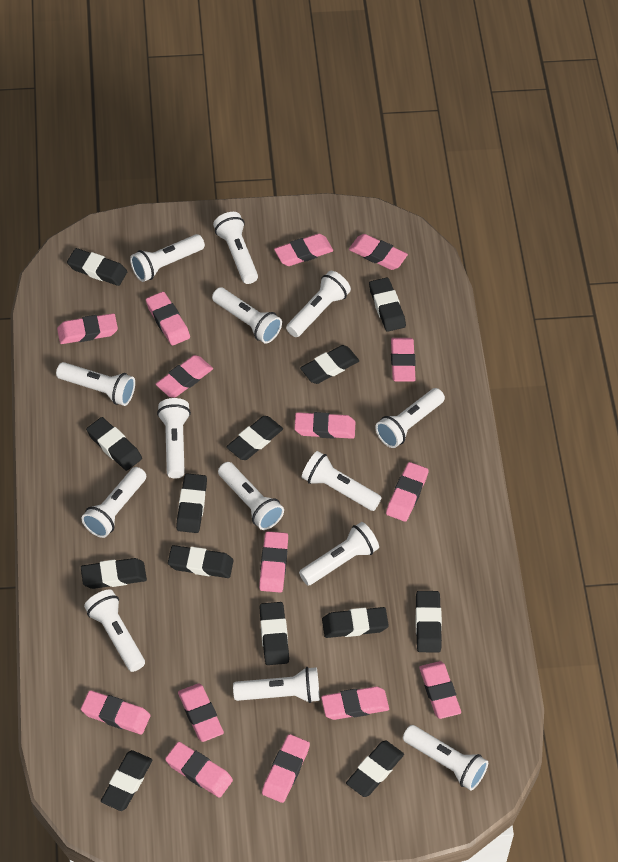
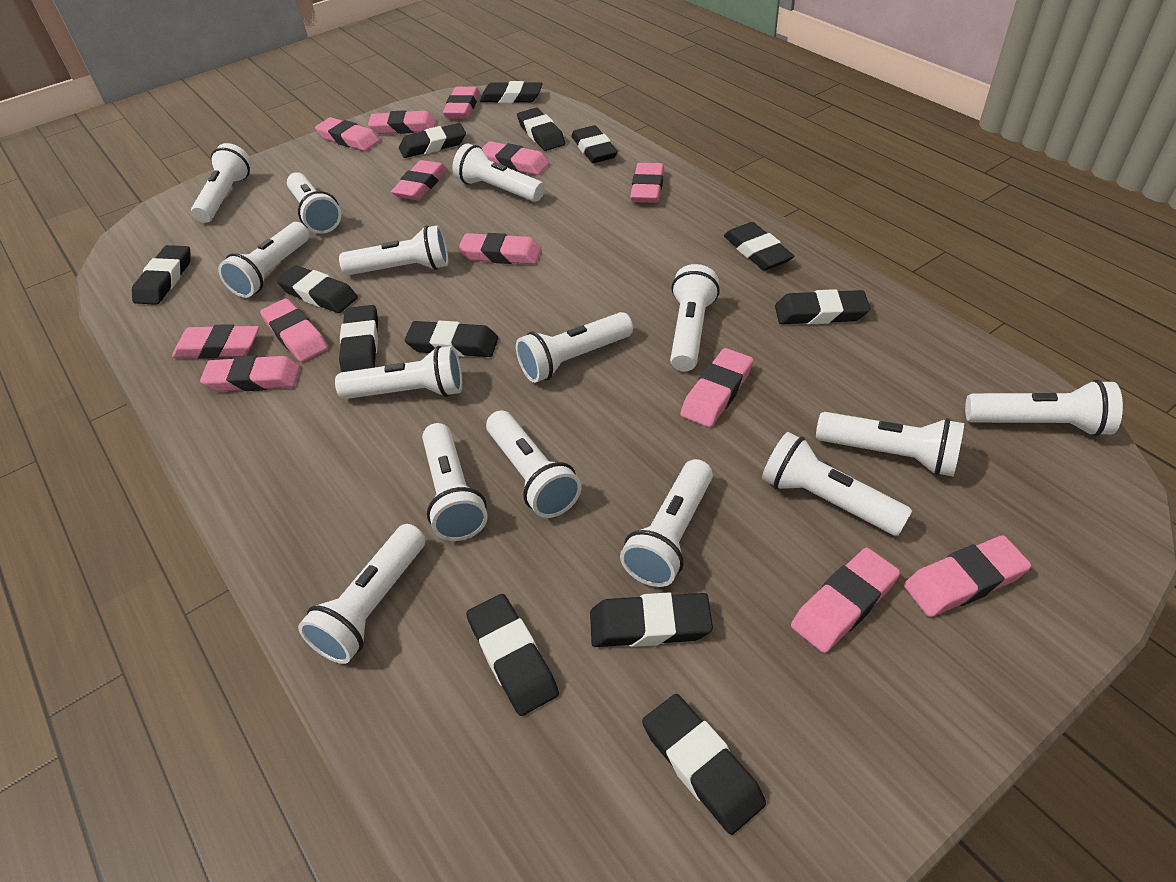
pink eraser: [57,313,118,344] [81,690,150,735] [146,292,190,346] [156,355,213,398] [165,742,233,798] [178,684,224,742] [259,531,288,593] [262,734,310,803] [274,234,333,266] [294,412,355,439] [321,687,389,720] [349,234,408,270] [386,462,429,522] [391,338,416,382] [419,661,461,719] = 15 -> [172,324,259,359] [200,355,300,392] [260,299,328,362] [315,117,380,151] [368,110,436,134] [391,160,447,200] [443,87,480,119] [458,233,541,264] [482,141,550,175] [630,163,664,203] [681,348,753,427] [791,548,900,653] [904,535,1031,617] = 13
white flashlight: [56,362,135,406] [82,467,146,538] [84,589,145,672] [130,234,205,282] [157,398,191,478] [212,287,282,344] [213,212,258,284] [218,462,284,530] [233,667,320,703] [286,271,351,337] [299,522,379,585] [302,451,382,511] [375,388,445,448] [403,725,488,791] = 14 -> [191,143,252,223] [218,222,309,298] [287,172,341,234] [298,524,425,664] [335,346,462,399] [339,225,448,275] [422,423,488,541] [452,143,545,202] [486,410,581,518] [516,312,633,383] [620,459,713,587] [670,264,720,371] [762,432,912,536] [816,412,964,476] [965,379,1123,437] = 15

